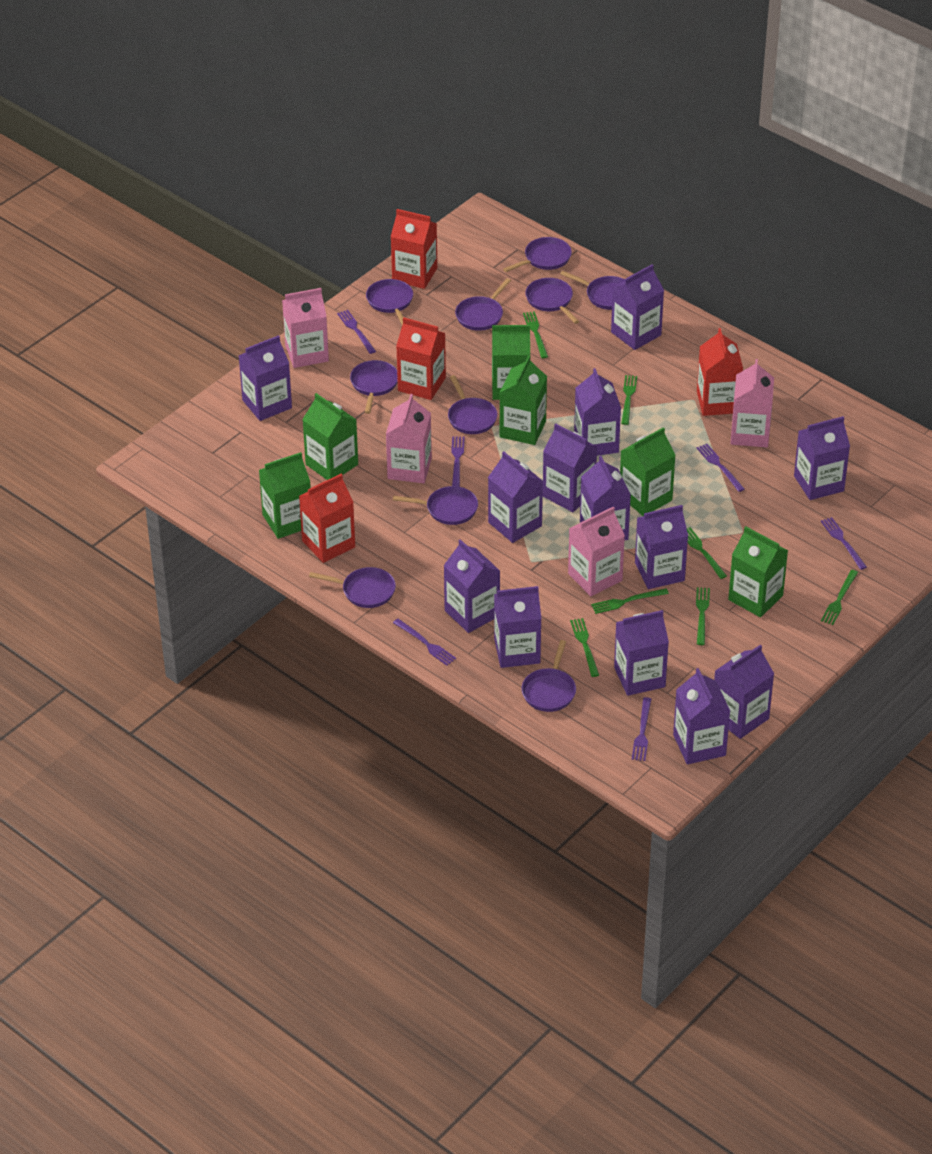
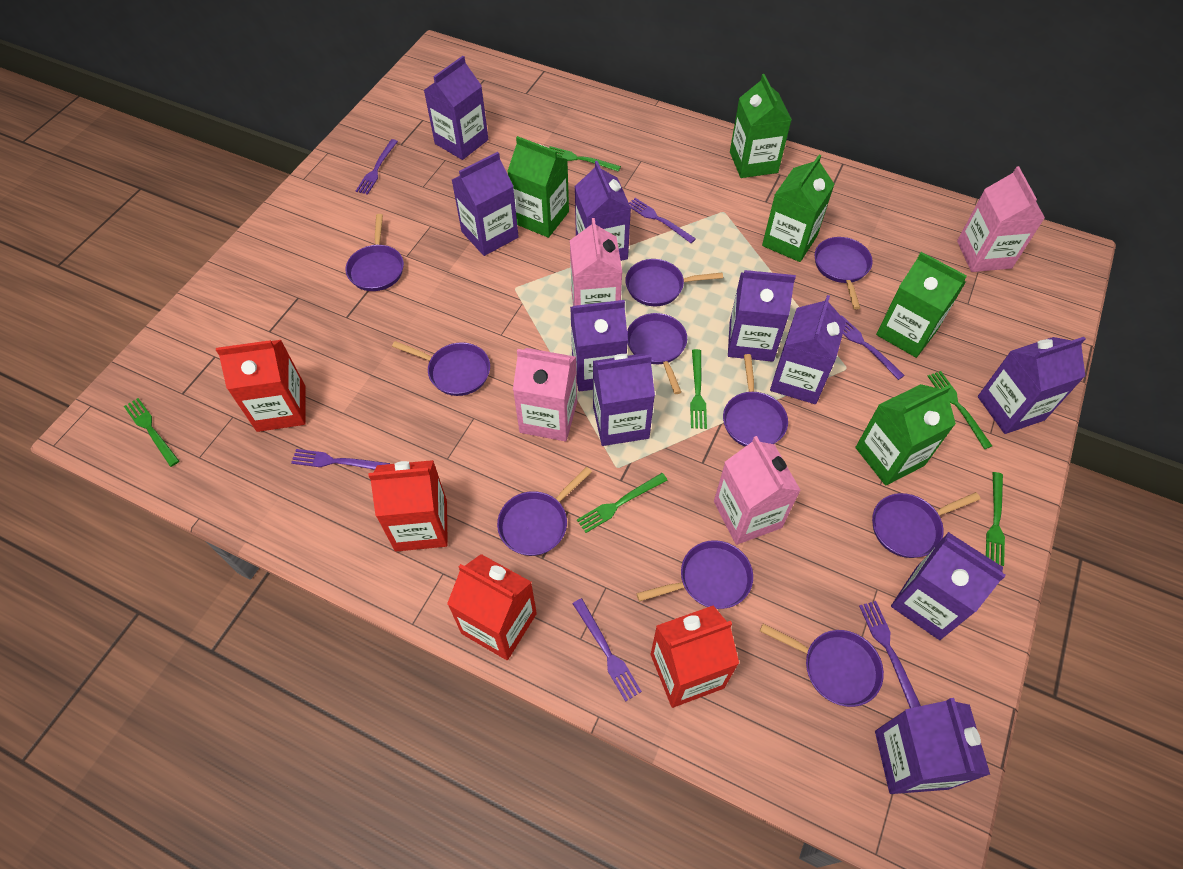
green carton: [259,452,311,539] [302,393,358,480] [492,325,530,400] [499,355,547,445] [620,427,676,516] [728,526,788,617] = 6 -> [507,136,569,238] [730,74,792,178] [762,155,835,262] [855,384,956,486] [876,252,967,358] = 5
green fork: [523,311,548,358] [570,618,599,677] [591,588,669,614] [621,375,637,425] [687,527,727,579] [696,587,710,645] [821,570,858,625] = 7 -> [124,398,179,467] [549,146,621,172] [577,473,667,533] [690,349,707,429] [928,371,992,449] [986,472,1005,566] = 6
purple carton: [238,335,292,421] [444,539,500,633] [488,451,543,543] [494,586,542,668] [543,424,597,512] [574,368,621,456] [580,456,631,541] [611,264,664,350] [614,610,669,696] [635,505,688,589] [673,668,730,764] [714,645,774,739] [794,416,850,500] = 13 -> [424,56,488,160] [452,152,519,256] [570,300,628,391] [574,161,631,261] [593,353,655,446] [728,270,796,362] [770,295,846,404] [875,698,990,794] [891,532,1006,640] [978,337,1086,434] = 10

